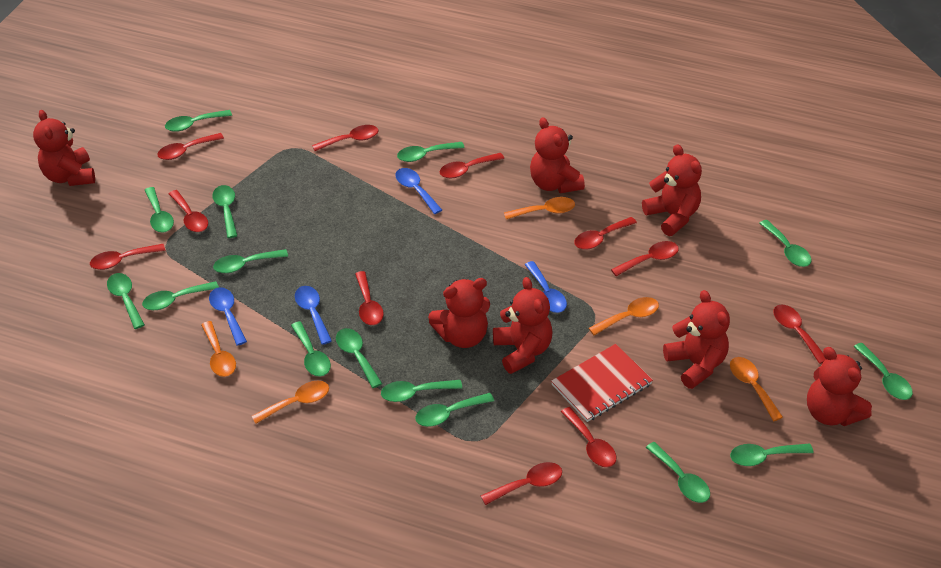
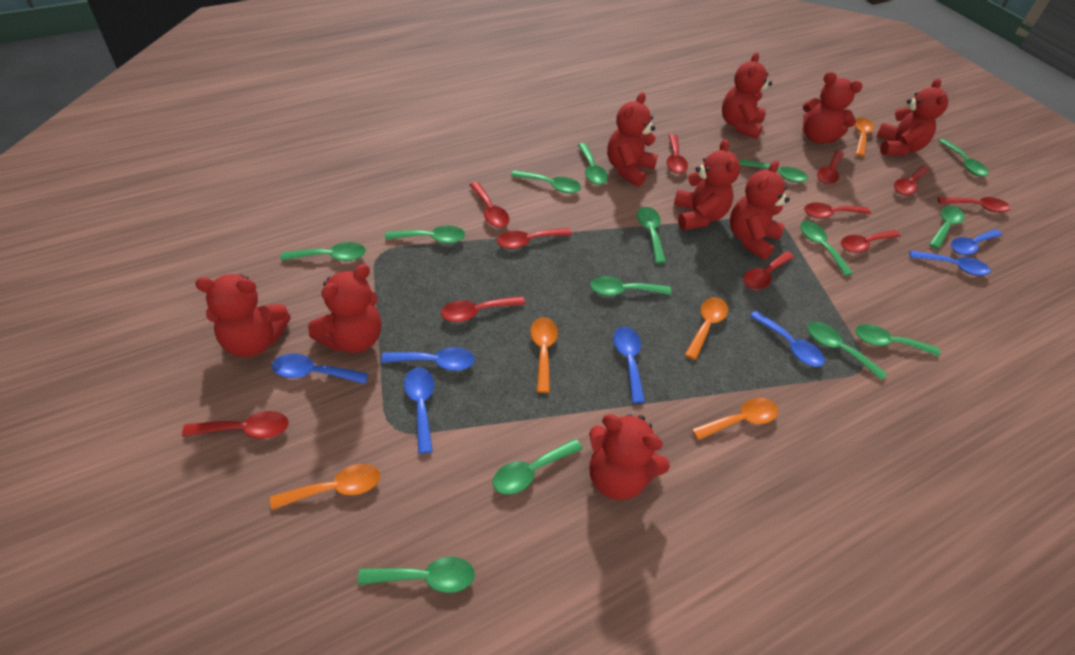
blue spoon: [209,287,247,346] [295,286,332,345] [395,168,442,214] [525,261,567,313] = 4 -> [272,353,369,384] [381,347,475,371] [404,367,434,454] [613,326,645,403] [750,311,825,367] [910,250,990,276] [951,229,1002,255] = 7
green spoon: [107,273,145,329] [142,281,219,310] [145,187,174,233] [165,110,232,132] [213,185,237,238] [213,249,288,273] [291,321,331,377] [336,328,382,388] [381,380,462,402] [397,142,465,162] [415,393,494,427] [646,442,710,503] [730,444,814,466] [759,220,811,267] [854,343,913,400] = 15 -> [281,242,366,261] [358,557,475,593] [385,226,465,244] [492,439,583,495] [511,170,581,193] [578,143,608,185] [590,276,671,296] [637,207,666,263] [739,159,808,182] [800,221,853,276] [808,322,887,380] [855,324,940,357] [929,206,965,249] [939,139,989,177] = 14
red notebook: [551,344,653,422] = 1 -> none = 0
red teddy bear: [33,110,95,186] [428,278,490,348] [493,277,552,374] [530,117,585,193] [642,144,702,236] [663,290,730,389] [807,347,872,426] = 7 -> [195,274,291,357] [308,264,382,353] [589,414,670,500] [607,92,658,187] [674,139,740,230] [722,52,772,139] [730,160,790,260] [803,72,863,144] [877,78,948,156] = 9

